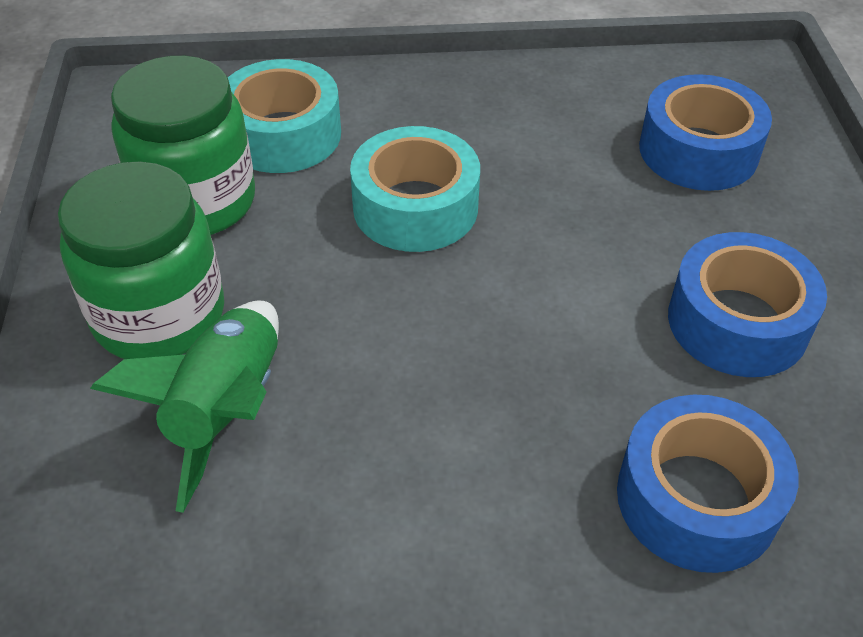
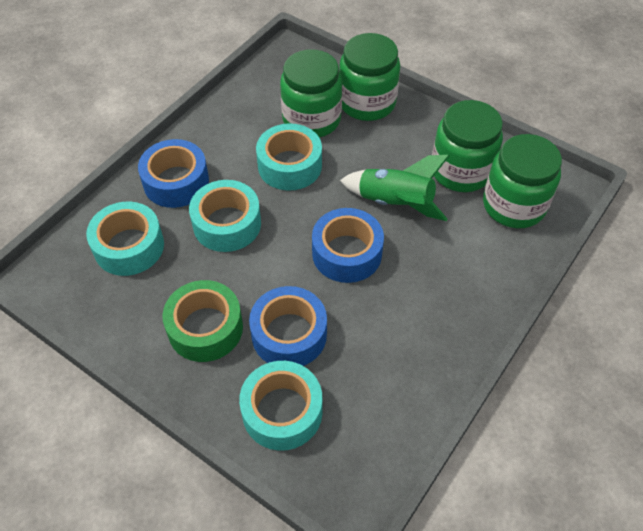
green jar: [58,162,224,359] [111,56,255,235] = 2 -> [280,49,342,138] [339,33,400,121] [432,100,503,192] [483,134,562,228] = 4
green tape: none = 0 -> [162,280,243,362] = 1
turquoise tape: [228,59,341,173] [350,126,480,252] = 2 -> [86,202,164,276] [189,180,261,252] [239,361,322,451] [256,123,322,191] = 4

